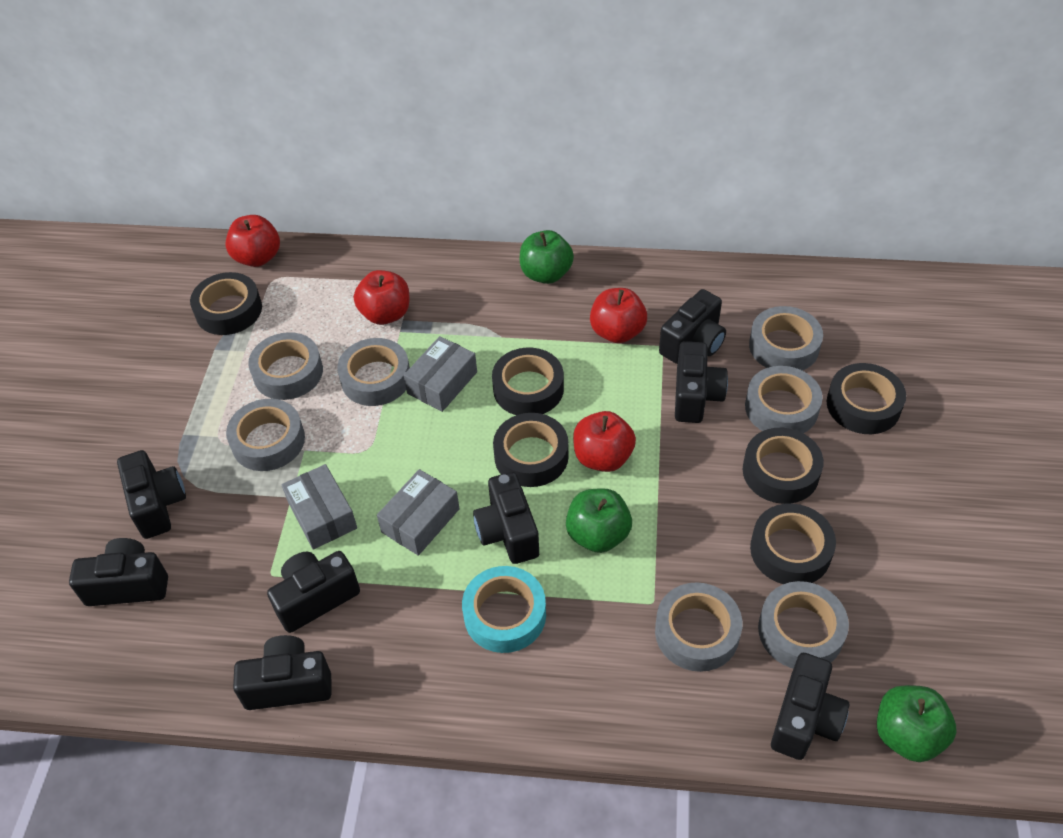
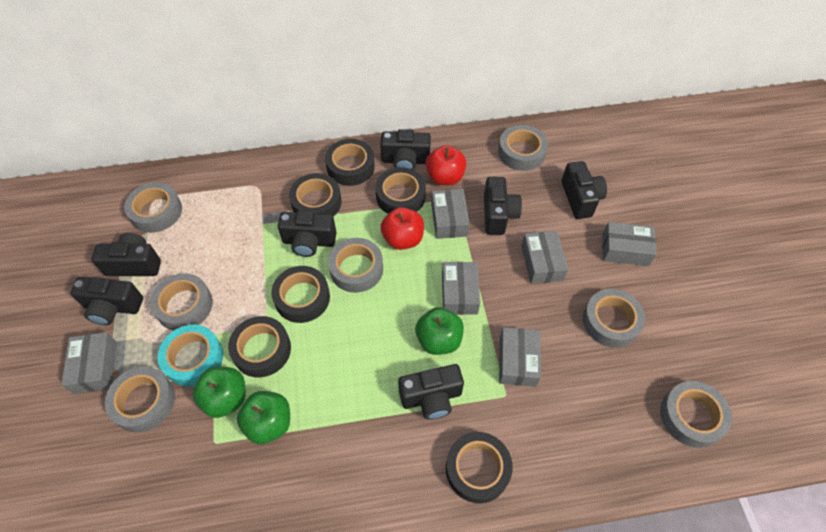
black camera: [69,538,168,606] [117,450,186,539] [233,635,331,710] [267,551,360,633] [473,472,539,564] [659,289,726,364] [675,341,728,423] [771,653,849,760] = 8 -> [70,277,143,325] [91,233,161,276] [278,211,337,257] [380,129,431,170] [398,364,464,420] [484,177,522,235] [562,161,607,219] = 7
grey box: [282,464,357,550] [377,469,460,556] [404,336,477,412] = 3 -> [61,332,117,394] [431,189,470,239] [442,262,480,315] [499,327,541,387] [521,231,568,284] [602,222,657,266] = 6
red apple: [225,215,280,267] [354,270,409,325] [573,411,636,472] [590,288,647,343] = 4 -> [380,207,424,250] [426,145,467,185] = 2

